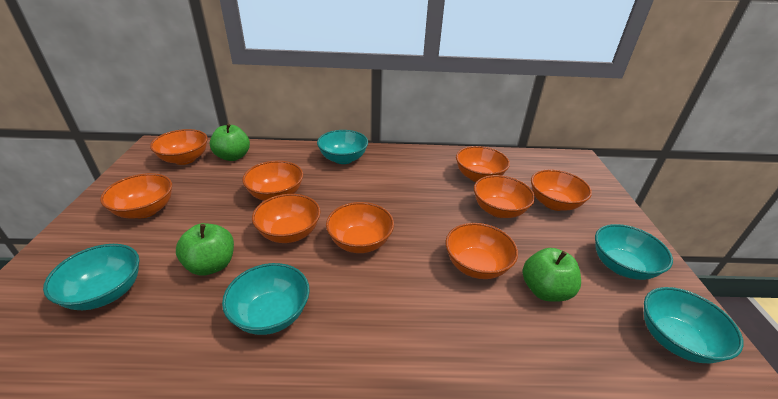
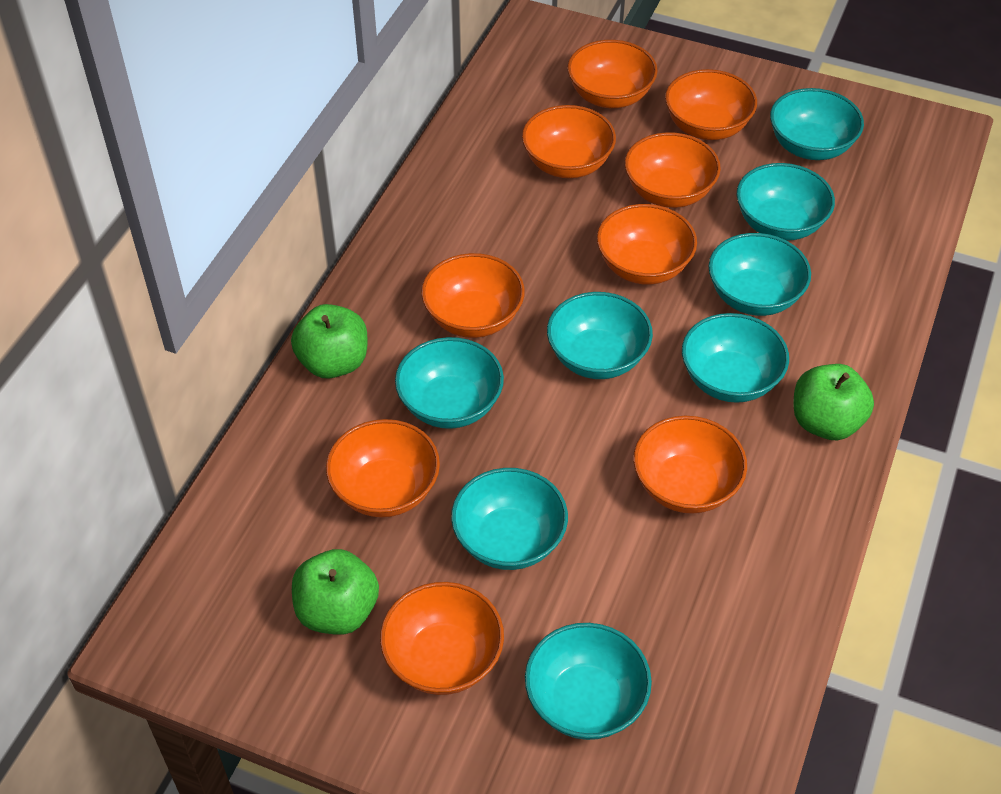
turquoise bowl: [43,244,139,310] [222,263,310,335] [317,130,368,164] [595,224,673,280] [644,287,744,363] = 5 -> [395,337,504,429] [451,468,568,570] [525,623,652,740] [547,292,653,379] [682,313,789,403] [709,233,811,316] [737,163,835,240] [770,88,864,160] = 8

